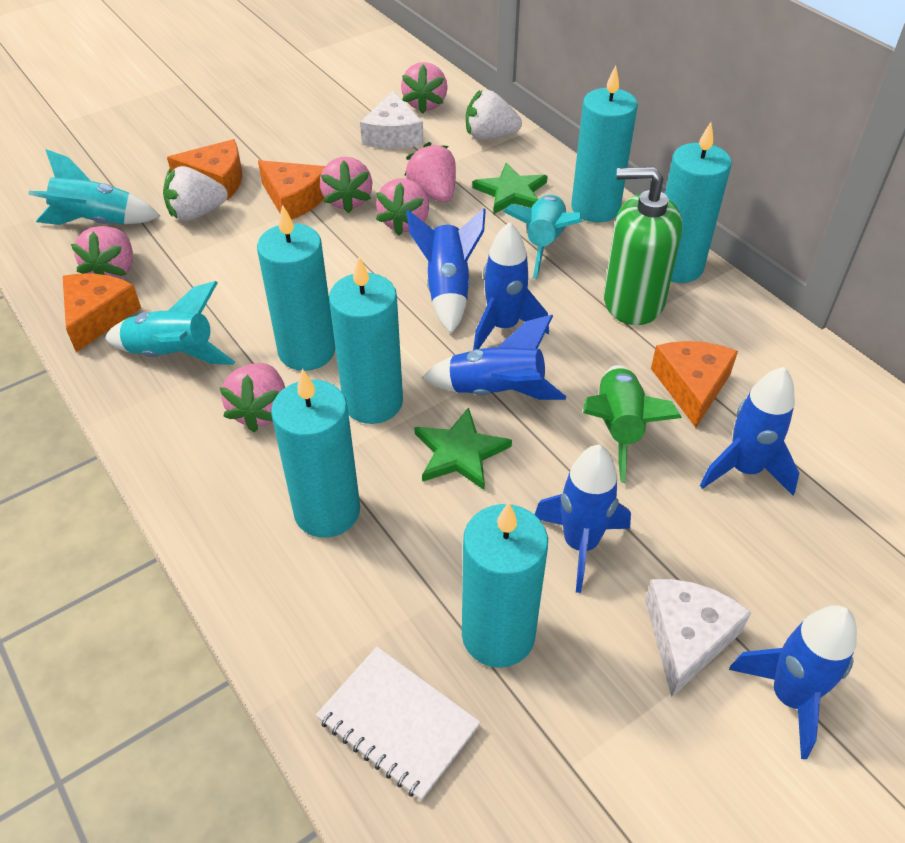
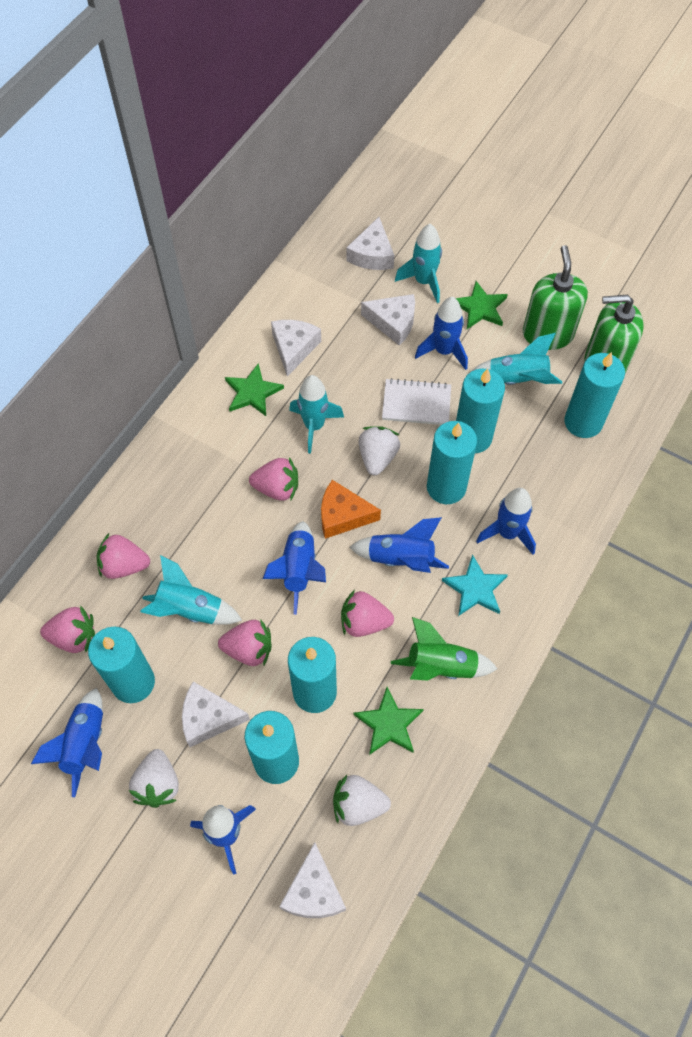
green soap dispenser: [604,167,682,325] = 1 -> [523,245,588,350] [585,295,644,373] = 2
green star: [414,407,512,490] [472,163,548,214] = 2 -> [225,364,284,416] [353,687,424,755] [456,281,508,329] = 3
orange cheese: [63,274,141,352] [167,139,242,200] [258,160,325,220] [651,341,738,428] = 4 -> [321,480,381,539] = 1
pink strawberry: [71,226,133,279] [220,363,285,432] [320,157,372,213] [376,178,429,236] [401,62,448,114] [404,142,456,202] = 6 -> [40,606,95,653] [97,533,150,579] [218,619,272,666] [249,457,298,500] [341,590,394,637] = 5
turquoise rocket: [28,149,160,225] [105,281,235,365] [503,195,582,279] = 3 -> [140,555,242,625] [289,375,344,453] [395,224,442,303] [471,333,562,385] = 4
turquoise star: none = 0 -> [442,554,508,616] = 1
white cheese: [360,91,423,149] [645,579,752,697] = 2 -> [182,681,250,747] [271,320,321,377] [279,842,346,918] [346,217,394,270] [361,294,415,346] = 5
white strawberry: [163,166,228,221] [466,90,522,140] = 2 -> [129,749,179,808] [333,775,391,826] [359,426,400,476] = 3

